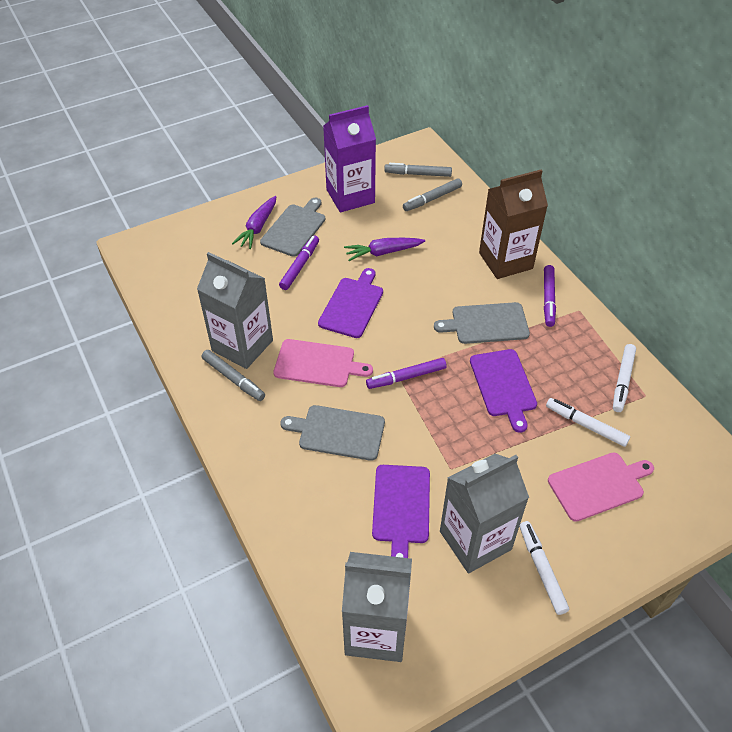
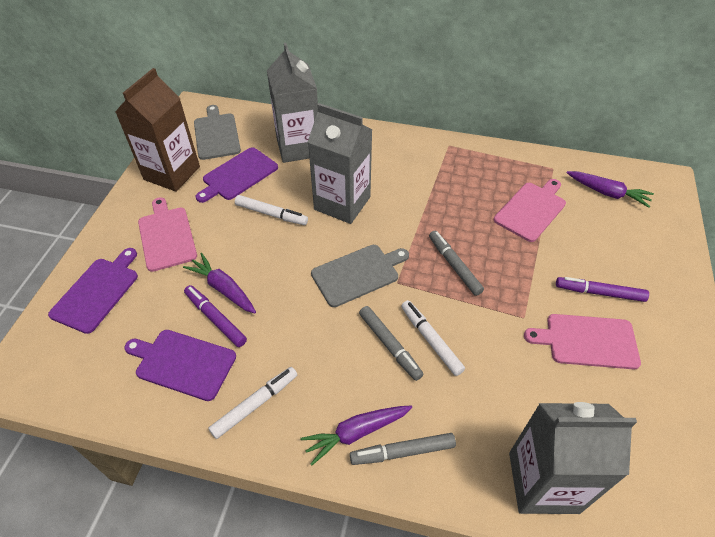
grey cutting board: [260,198,325,257] [280,405,385,461] [434,302,530,344] = 3 -> [194,105,241,160] [311,245,409,307] = 2
pink cutting board: [273,339,373,387] [548,452,654,522] = 2 -> [138,197,197,272] [494,179,566,242] [524,314,641,370] = 3
purple carrot: [232,196,277,249] [344,238,425,261] = 2 -> [183,253,256,313] [300,406,412,465] [567,171,654,208] = 3
purple carton: [323,105,376,212] = 1 -> none = 0
purple marker: [279,235,319,290] [366,358,447,389] [544,265,556,327] = 3 -> [184,285,247,347] [556,277,649,302] = 2

